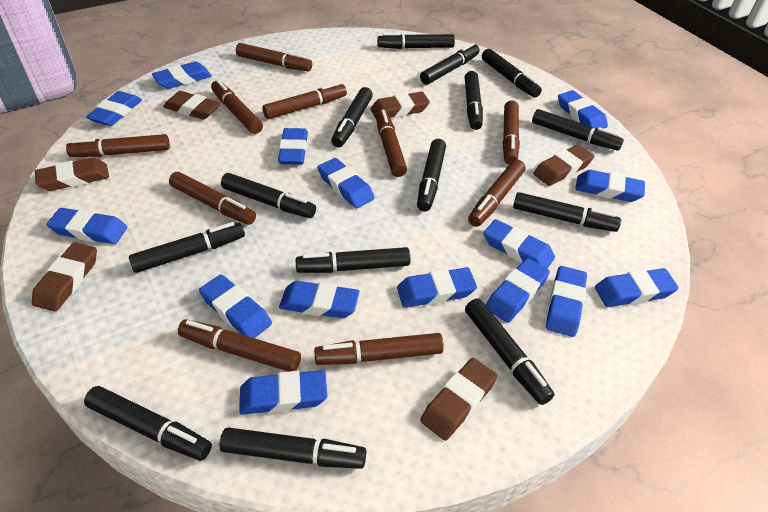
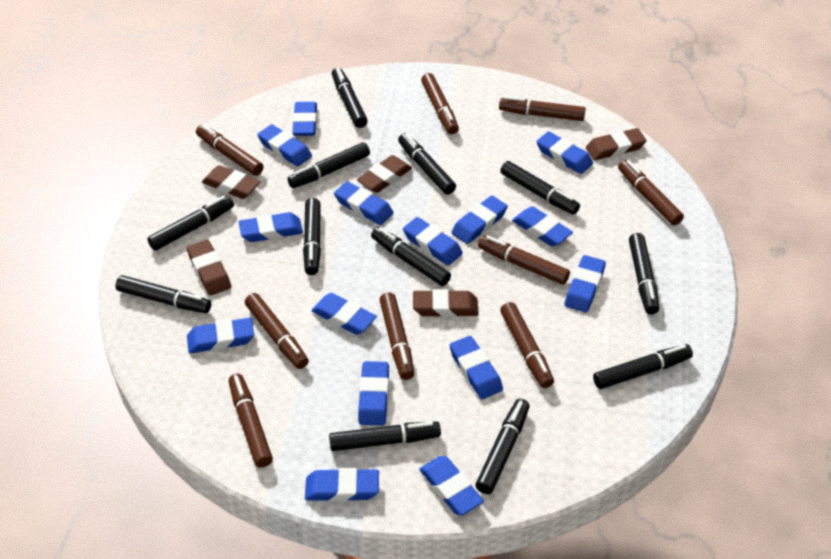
black marker: [84,386,212,461] [129,222,245,273] [220,428,366,469] [221,173,316,218] [296,247,410,273] [331,87,373,147] [377,33,455,49] [417,139,446,211] [420,43,480,85] [465,71,483,130] [465,298,555,405] [482,49,542,98] [513,192,621,232] [532,109,624,151] = 14 -> [115,275,211,313] [147,196,234,251] [287,142,370,188] [303,198,321,275] [329,421,441,451] [332,67,368,128] [371,227,451,286] [398,133,456,195] [475,399,530,494] [500,161,580,215] [593,344,693,389] [629,233,659,314] = 12
brown eraser: [32,243,97,312] [35,158,109,191] [163,91,221,120] [370,91,430,118] [420,358,497,441] [534,145,594,186] = 6 -> [187,240,231,295] [202,165,260,199] [357,155,412,193] [413,289,478,317] [586,128,647,160] = 5
brown marker: [66,134,170,157] [169,172,256,225] [178,319,301,371] [211,79,263,134] [236,43,312,72] [262,82,347,119] [314,333,444,365] [376,109,407,177] [468,159,525,227] [503,100,520,164] = 10 -> [196,124,264,176] [228,374,273,468] [245,293,309,369] [380,293,414,380] [421,73,459,134] [478,235,570,285] [499,96,586,121] [500,302,554,388] [618,160,684,226] = 9

